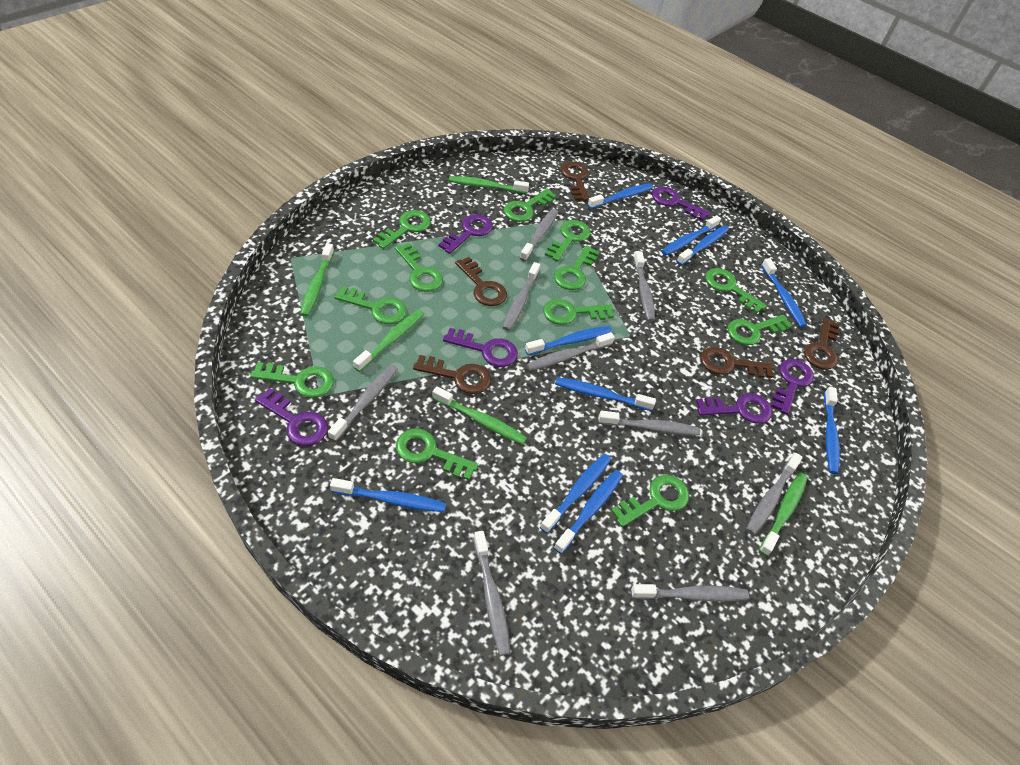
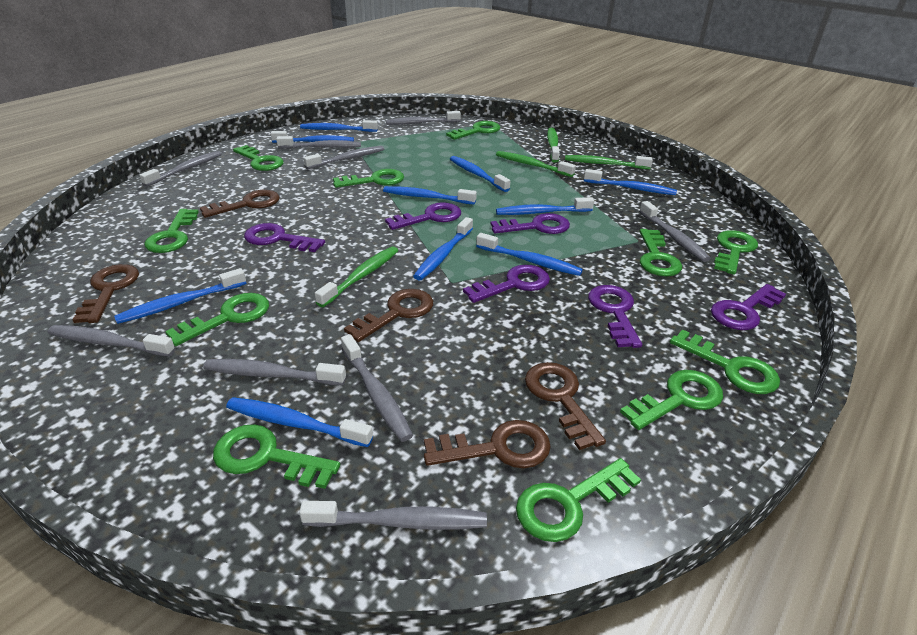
green key: [250,362,334,398] [334,286,407,324] [373,210,431,249] [395,243,443,292] [396,428,478,480] [504,188,557,222] [543,299,614,325] [545,220,591,262] [554,245,599,290] [611,475,689,527] [705,268,767,314] [728,315,792,345] = 12 -> [144,209,199,253] [165,293,269,346] [213,424,340,489] [233,145,284,171] [333,169,404,188] [446,121,500,140] [516,458,641,542] [620,370,723,430] [640,229,682,276] [670,329,780,394] [714,230,758,275] = 11
green toothbrush: [300,243,334,317] [353,309,424,372] [432,386,527,444] [449,176,529,194] [759,472,808,556] = 5 -> [315,246,398,307] [496,151,576,177] [547,127,559,163] [565,155,653,169] = 4

